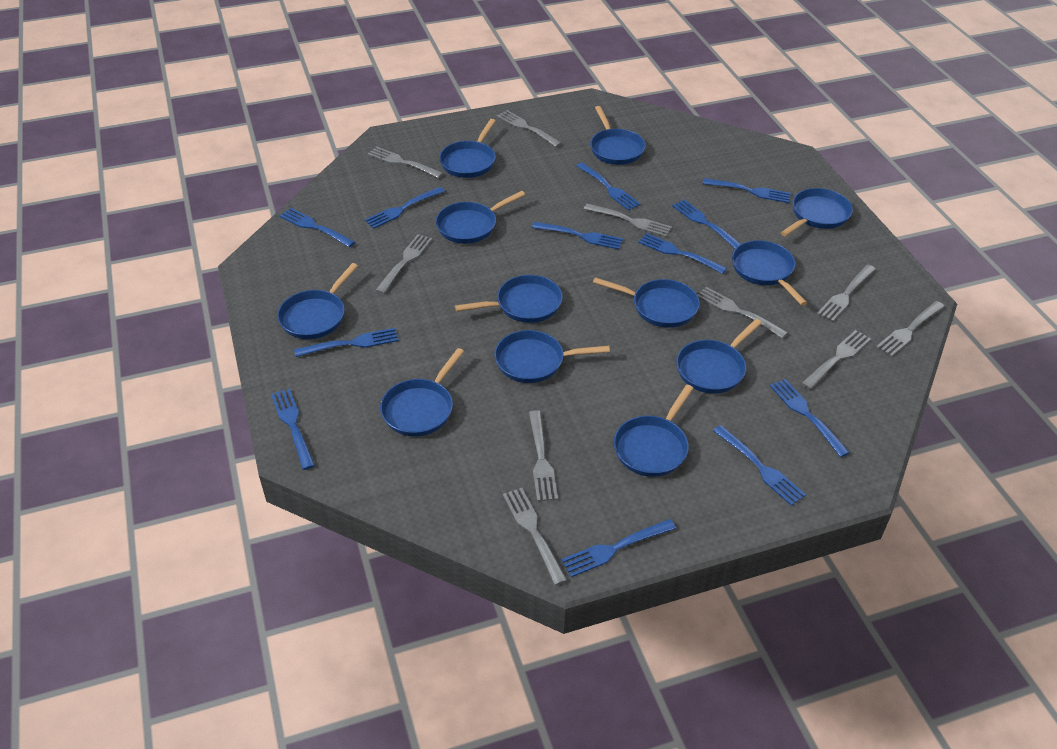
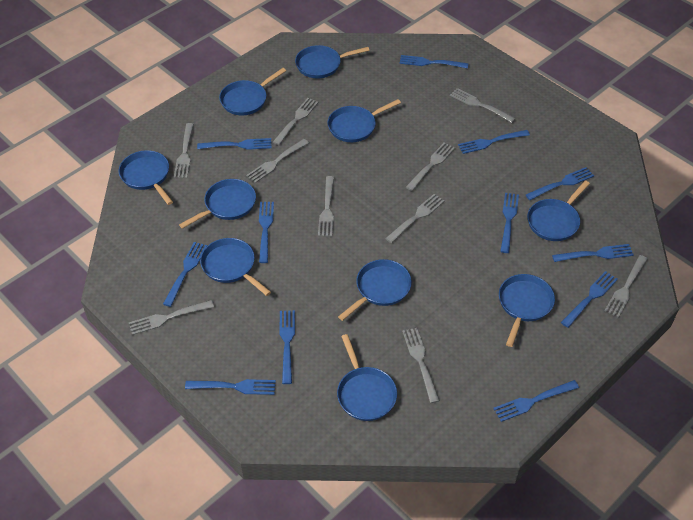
blue pan: [277,263,358,339] [380,348,464,436] [436,191,525,244] [439,119,496,178] [455,275,563,323] [494,330,610,383] [590,106,646,165] [593,277,700,328] [613,385,694,477] [676,319,762,393] [732,240,807,306] [780,188,853,236] = 12 -> [119,150,173,205] [179,179,256,229] [200,238,271,296] [219,68,286,115] [295,45,369,78] [327,99,401,142] [337,334,397,421] [338,259,412,321] [499,274,555,347] [527,181,590,241] = 10

